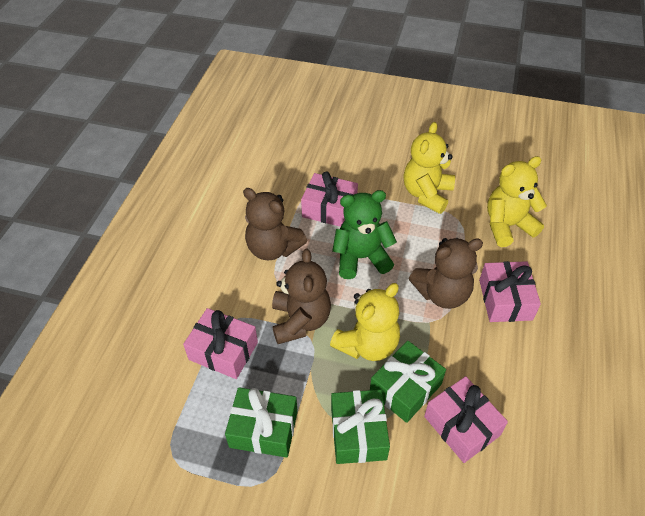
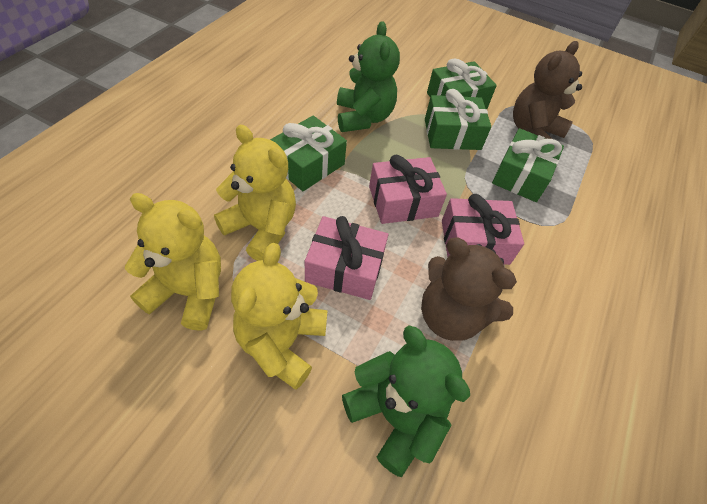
brown teddy bear: [243,188,307,261] [272,249,331,344] [409,238,483,309] = 3 -> [421,237,517,341] [513,41,582,139] = 2
green gift: [225,387,298,458] [331,390,390,464] [370,341,446,423] = 3 -> [270,116,347,191] [425,89,491,150] [427,58,497,109] [492,128,564,202] = 4
green teddy bear: [332,190,397,279] = 1 -> [337,21,400,132] [342,325,470,477] = 2
pink gift: [183,308,258,379] [301,171,358,227] [424,376,508,463] [479,261,541,322] = 4 -> [305,216,388,300] [369,155,447,224] [442,194,524,265] = 3

